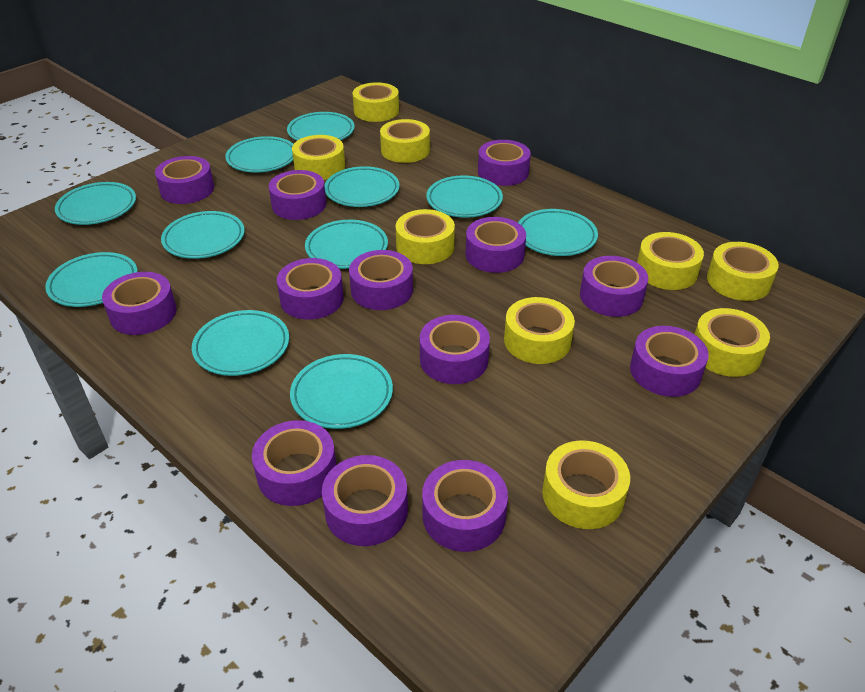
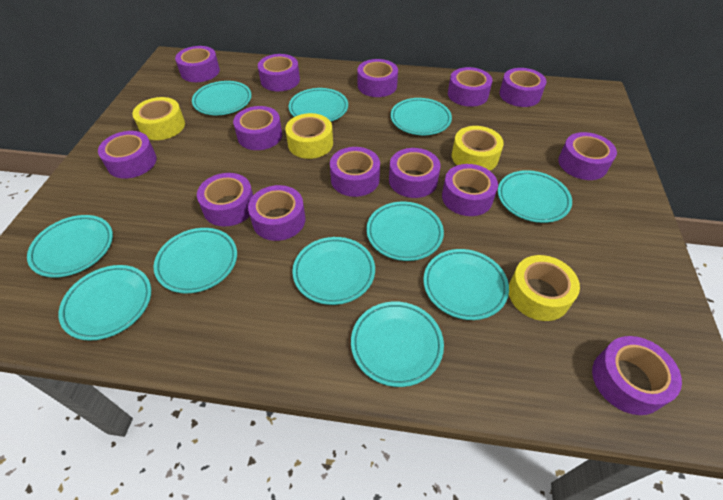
purple tape: [102,272,176,335] [155,156,214,204] [252,420,336,506] [269,170,326,220] [277,258,344,320] [322,455,408,546] [349,250,413,310] [420,315,490,384] [422,460,508,552] [466,217,526,273] [478,140,531,186] [580,256,648,317] [630,326,709,397] = 13 -> [98,131,157,179] [175,46,220,82] [197,173,253,227] [233,106,282,150] [248,185,305,241] [258,54,300,91] [330,147,380,197] [357,59,398,97] [389,148,441,198] [442,164,498,216] [448,67,492,107] [499,68,546,107] [558,132,617,180] [592,336,682,415] = 14
yellow tape: [292,135,345,180] [353,82,399,122] [380,119,430,163] [396,209,455,264] [504,297,575,364] [542,441,630,529] [637,232,704,290] [694,308,770,377] [707,242,779,301] = 9 -> [132,97,185,140] [285,113,333,159] [452,126,504,171] [509,255,580,321] = 4

